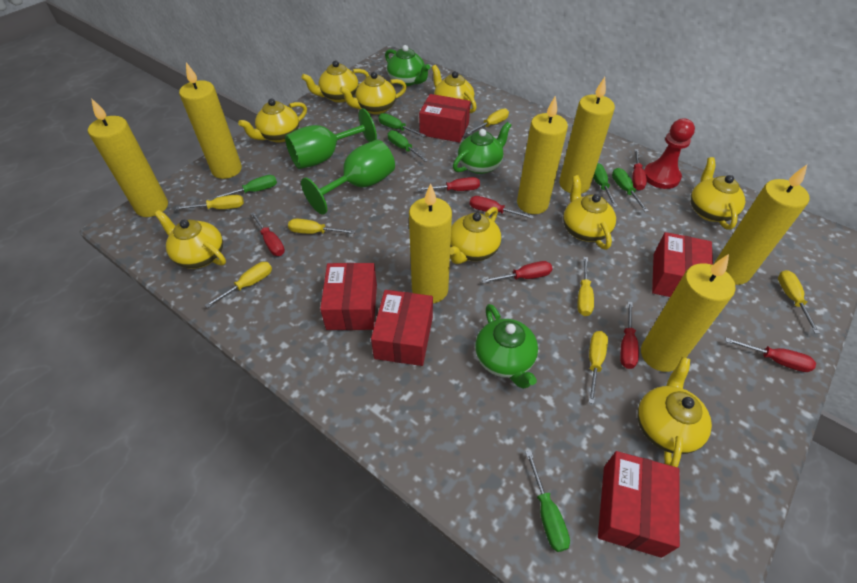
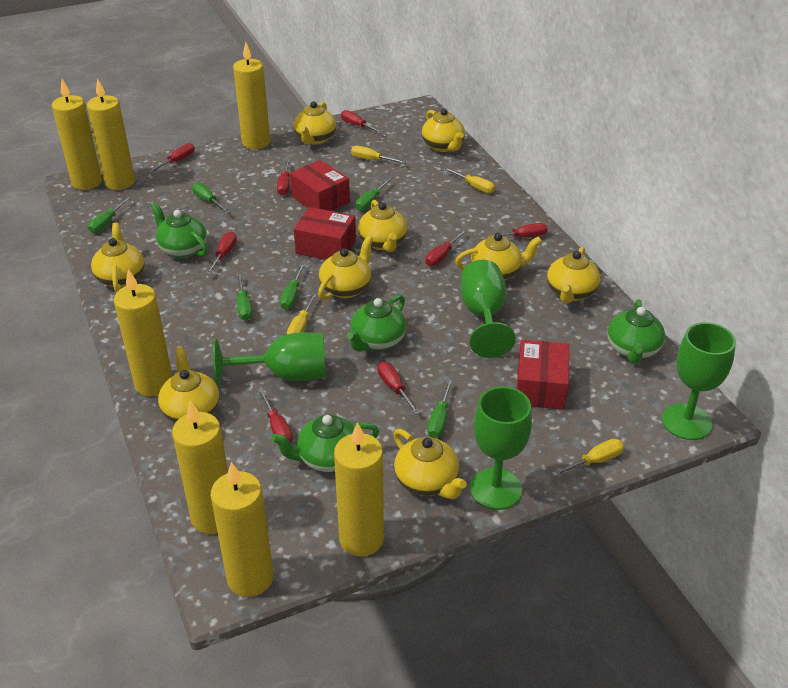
green goblet: [285,108,377,169] [301,140,395,215] = 2 -> [213,332,326,386] [461,260,516,358] [470,386,532,510] [662,322,736,440] = 4
green teapot: [385,45,430,86] [453,122,512,174] [475,304,538,389] = 3 -> [150,202,208,258] [272,414,379,472] [347,295,406,352] [607,299,665,364] = 4
red box: [320,263,377,330] [371,290,433,366] [419,94,470,143] [598,451,680,558] [652,232,713,297] = 5 -> [290,160,350,211] [294,207,356,260] [516,340,569,410] = 3
red pawn: [644,118,695,189] = 1 -> none = 0
red screwdriver: [250,212,285,256] [417,177,480,191] [470,196,534,219] [482,261,552,283] [620,301,639,369] [632,149,647,190] [725,338,816,372] = 7 -> [149,143,195,173] [206,232,237,274] [258,388,293,443] [277,159,290,195] [341,110,384,134] [378,362,420,415] [426,230,466,266] [484,223,548,239] = 8
yellow screwdriver: [176,195,244,210] [205,262,272,308] [288,219,355,234] [467,108,509,135] [578,257,594,316] [588,331,608,404] [778,270,820,334] = 7 -> [287,293,317,334] [351,146,406,164] [444,168,495,193] [552,439,624,477] = 4

